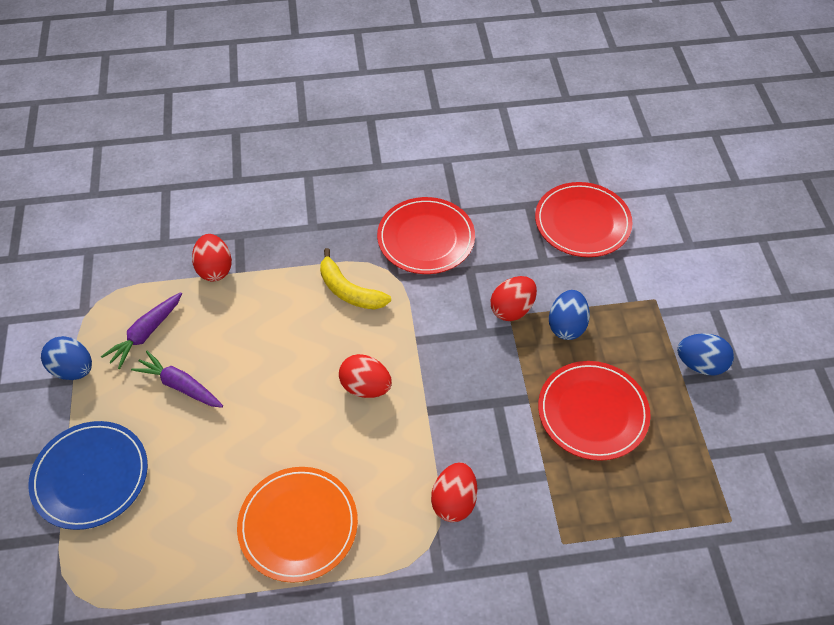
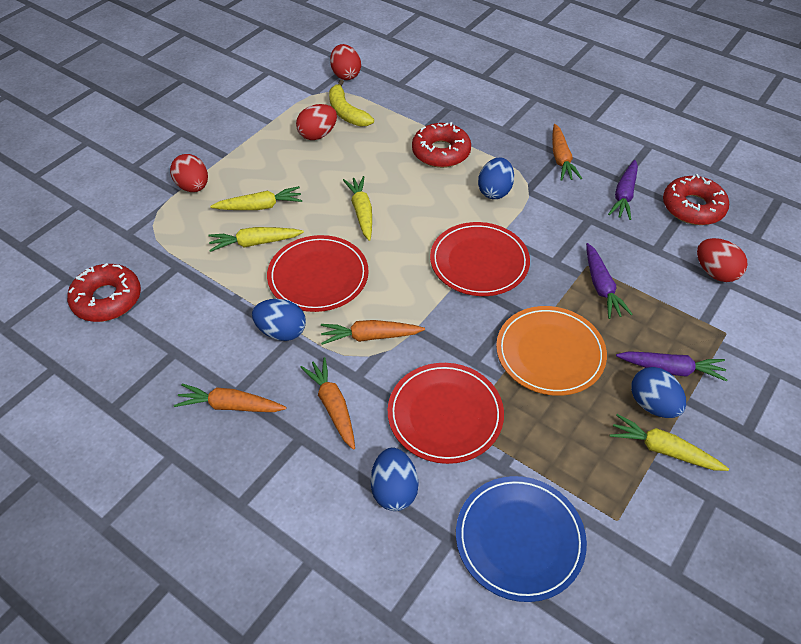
blue egg: [41,336,92,380] [549,290,590,340] [677,333,734,375] = 3 -> [252,299,306,341] [370,447,419,511] [478,158,514,199] [631,367,686,418] = 4
orange carrot: none = 0 -> [174,384,286,412] [300,357,355,450] [321,320,425,345] [552,124,582,181] = 4
purple carrot: [101,292,182,369] [131,351,223,408] = 2 -> [586,243,633,319] [608,160,638,220] [616,351,727,381] = 3
red donut: none = 0 -> [67,263,141,322] [412,122,471,168] [663,174,729,225] = 3
yellow carrot: none = 0 -> [208,227,304,252] [210,186,302,210] [343,176,372,241] [610,414,729,471] = 4

